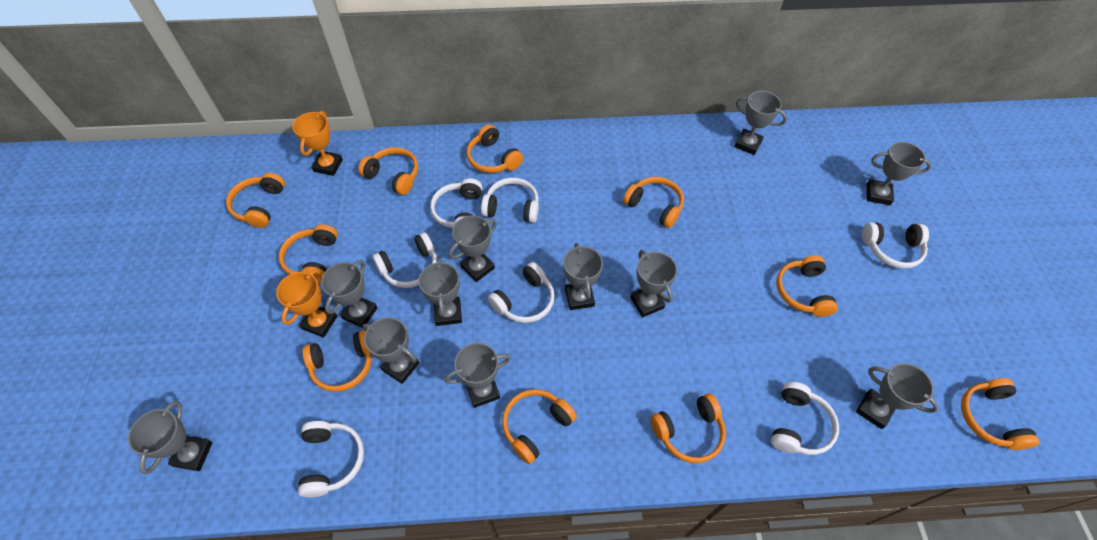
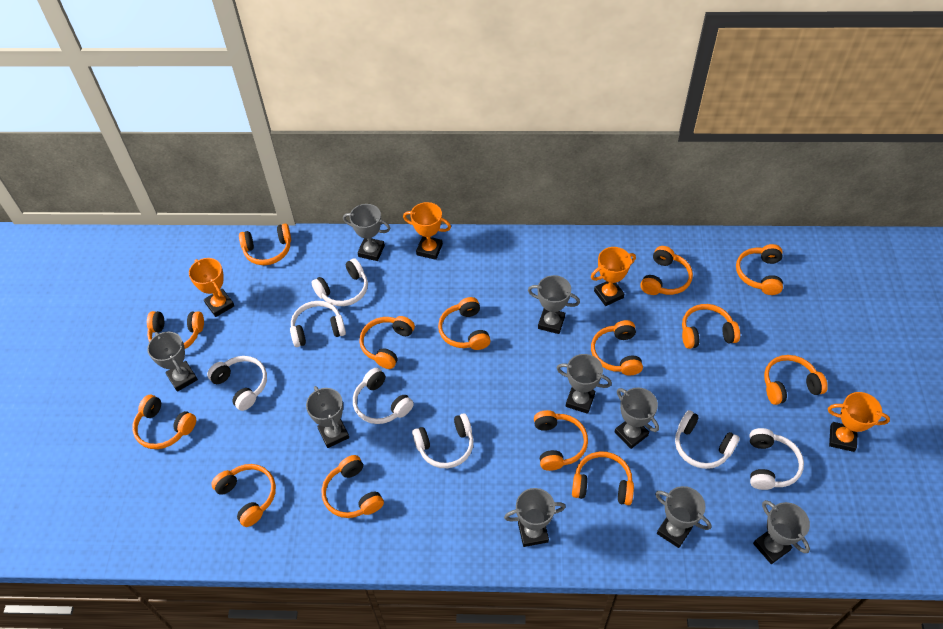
grey trophy: [128,401,212,474] [321,260,377,328] [362,317,419,384] [418,258,462,326] [444,343,511,408] [449,216,497,282] [563,243,603,310] [630,250,677,317] [734,91,787,155] [856,363,939,429] [866,142,932,205] = 11 -> [147,332,198,392] [306,386,349,448] [343,204,391,261] [504,488,566,547] [528,275,580,334] [557,354,612,414] [615,387,659,449] [655,486,711,548] [753,500,810,564] = 9
orange headphones: [226,173,285,228] [279,224,338,283] [302,330,372,392] [358,147,418,195] [467,124,523,173] [502,389,577,464] [623,177,684,228] [651,394,726,463] [776,255,838,317] [961,378,1039,450] = 10 -> [132,395,196,449] [147,311,204,349] [211,464,276,527] [239,224,291,265] [321,455,384,518] [359,316,415,369] [438,297,491,350] [534,410,588,471] [572,452,634,505] [591,320,643,375] [640,246,693,295] [682,304,740,349] [736,244,783,295] [764,355,828,405] = 14
orange trophy: [276,269,337,338] [293,111,343,176] = 2 -> [189,258,234,317] [403,202,451,260] [591,247,636,306] [828,392,890,452] = 4

